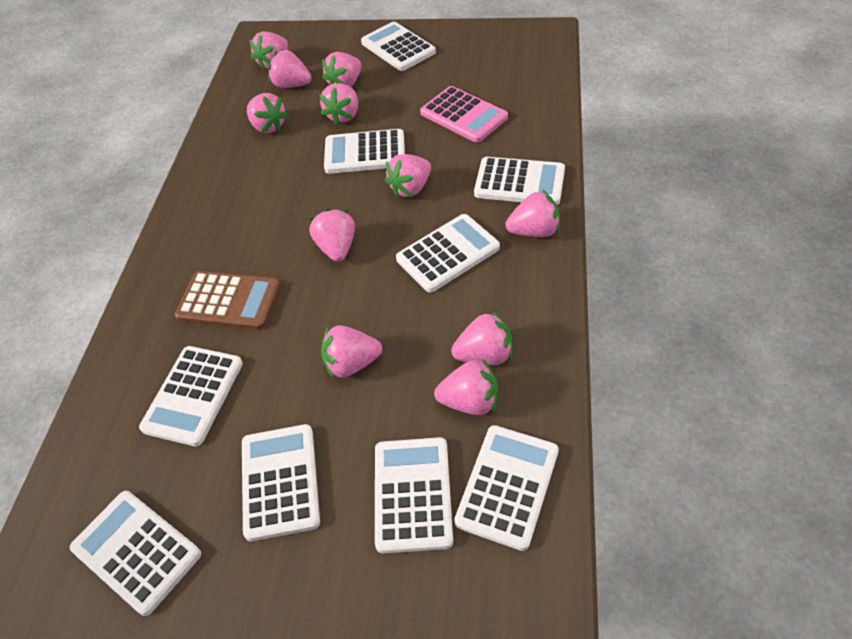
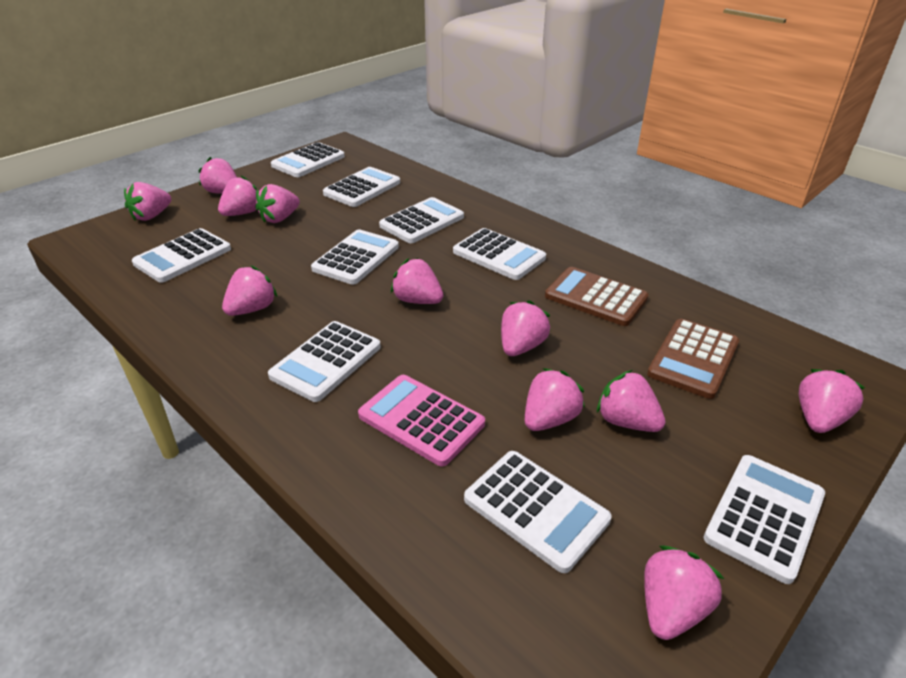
brown calculator: [175,271,281,330] = 1 -> [545,267,649,326] [647,319,739,399] = 2

